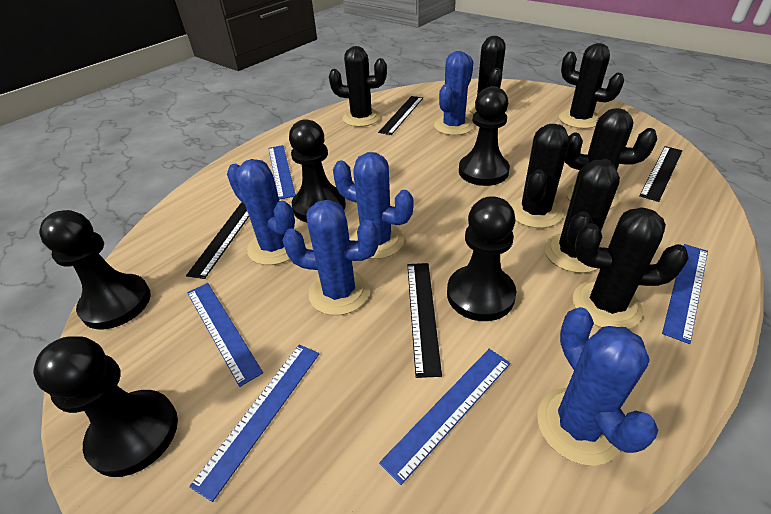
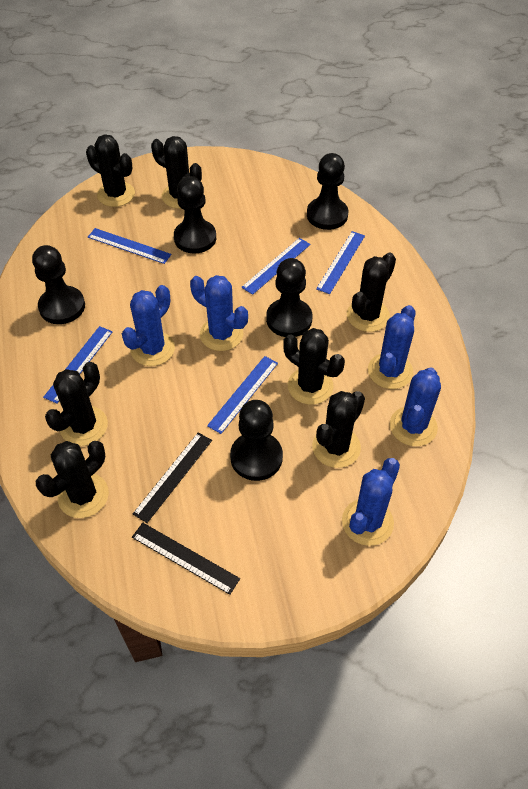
black ruler: [186,202,249,279] [378,96,423,135] [407,263,442,378] [639,146,683,202] = 4 -> [132,523,240,595] [133,432,212,523] = 2

